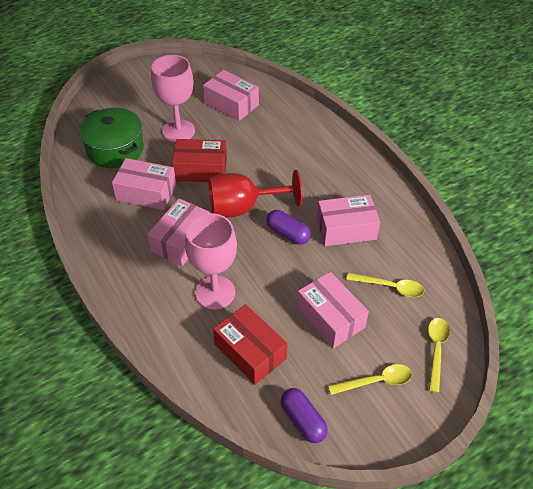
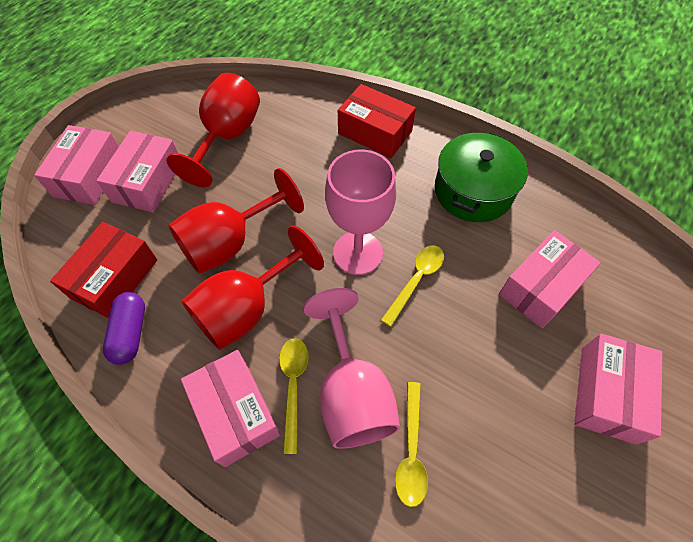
purple capsule: [266,210,311,245] [281,388,328,443] = 2 -> [103,292,145,365] = 1
red goblet: [209,170,302,217] = 1 -> [167,73,260,187] [168,168,304,274] [182,225,324,350] = 3

